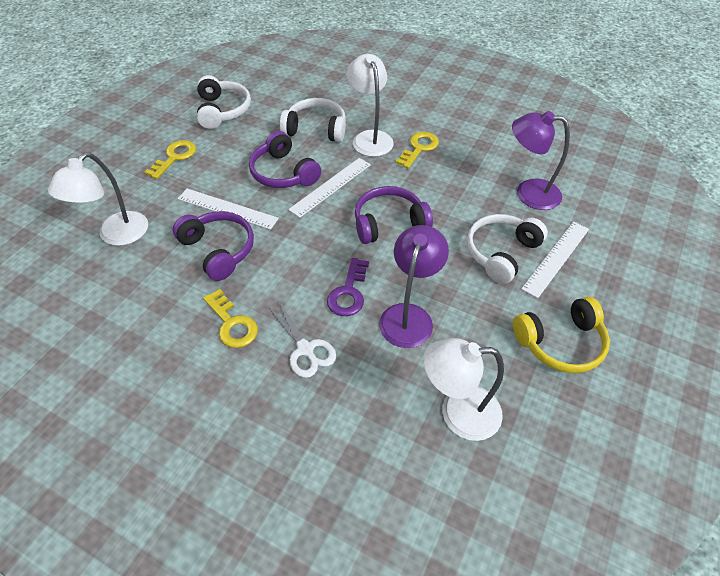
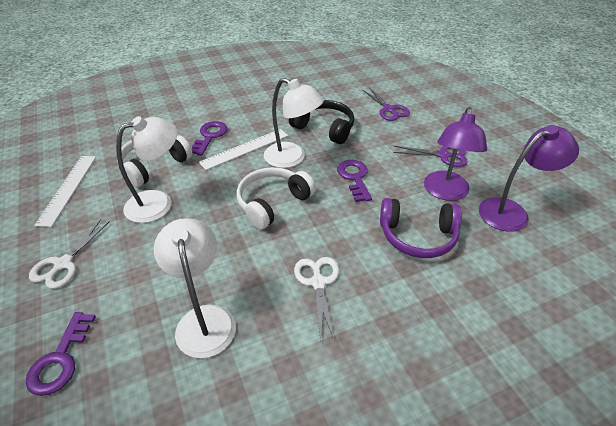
black headphones: none = 0 -> [289,100,354,144] = 1
purple headphones: [173,211,254,281] [249,131,321,188] [355,186,433,244] = 3 -> [380,198,462,258] = 1
purple key: [327,258,369,316] = 1 -> [26,312,96,396] [192,121,227,156] [337,160,372,202] = 3
purple scissors: none = 0 -> [363,87,410,121] [393,146,468,167] = 2
white headphones: [197,75,251,129] [280,98,346,142] [467,214,548,284] = 3 -> [117,135,193,187] [237,167,316,229] = 2
white ruler: [178,189,279,230] [288,158,371,218] [521,222,589,298] = 3 -> [34,156,96,227] [199,129,288,170] = 2
white scissors: [267,301,336,378] = 1 -> [29,219,110,289] [294,257,339,342] = 2
yellow headphones: [513,297,610,373] = 1 -> none = 0
yellow key: [145,140,196,179] [203,289,258,348] [395,132,439,169] = 3 -> none = 0

